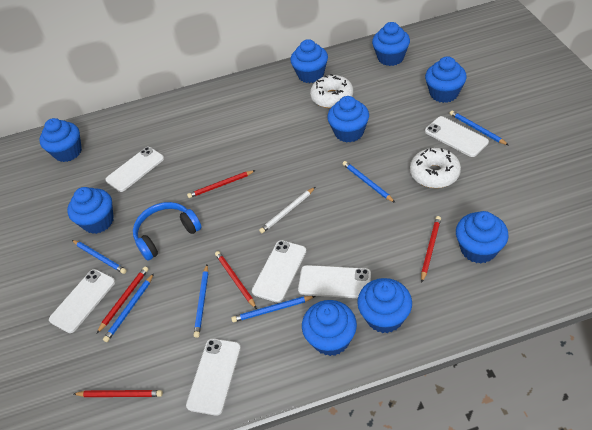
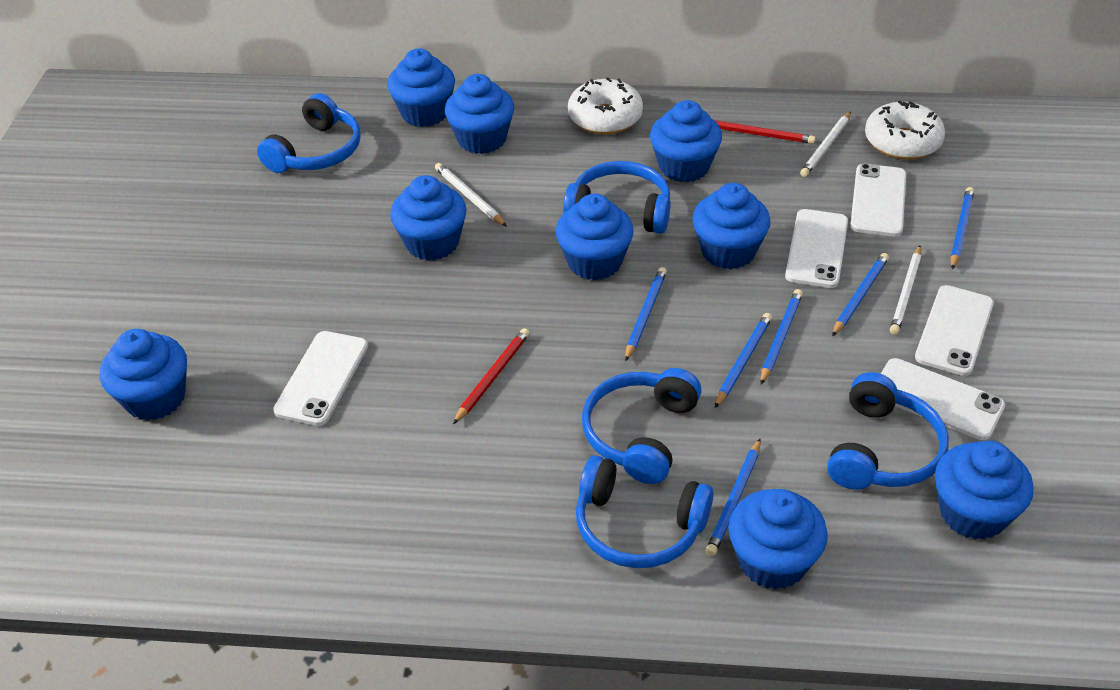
blue headphones: [133,202,202,261] = 1 -> [257,93,361,173] [563,161,671,234] [576,455,714,568] [582,368,702,484] [827,372,949,490] = 5
red pencil: [74,390,163,397] [97,267,149,333] [187,170,256,198] [215,251,257,309] [421,216,441,283] = 5 -> [453,328,530,424] [714,120,816,144] = 2
white pencil: [259,187,315,233] = 1 -> [435,163,507,227] [800,111,851,177] [890,246,921,335] = 3
white phone: [49,269,115,333] [105,147,164,192] [186,338,241,416] [252,240,306,303] [298,265,371,298] [425,116,489,157] = 6 -> [273,331,368,426] [785,209,848,288] [850,163,906,237] [881,358,1005,440] [915,285,994,376] = 5

